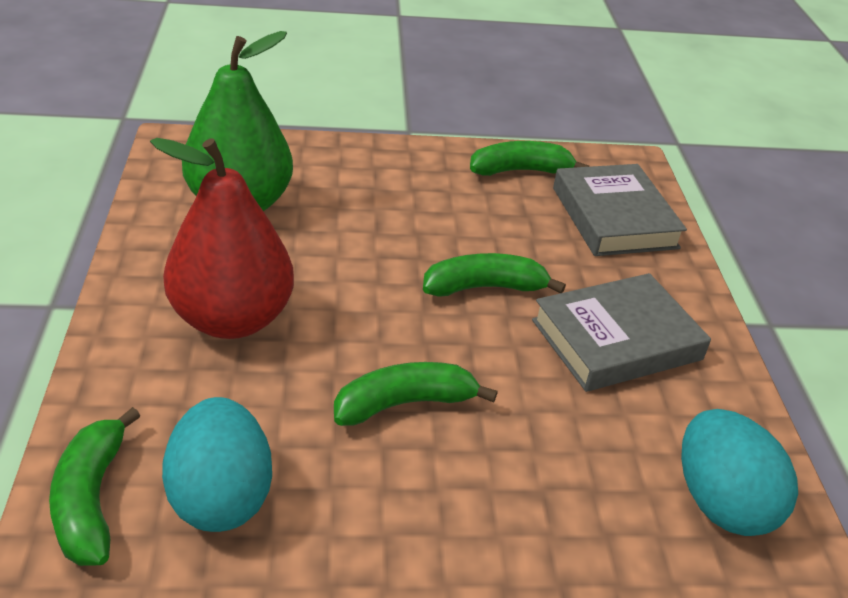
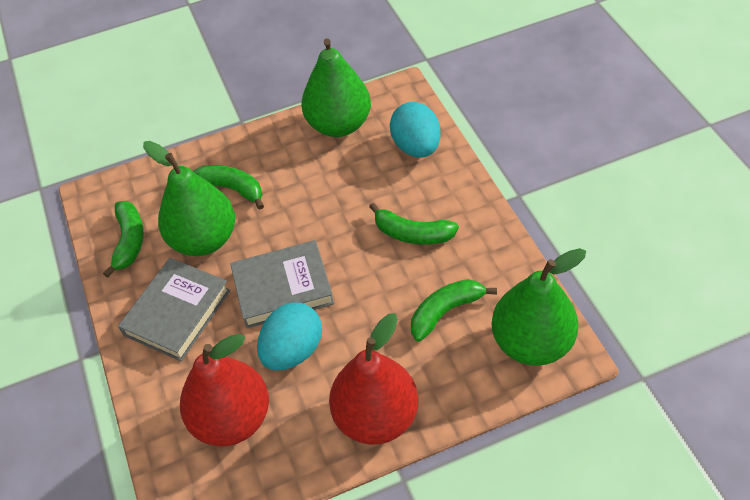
green pear: [182,31,293,211] = 1 -> [143,141,235,256] [302,38,371,137] [491,248,586,366] = 3
red pear: [150,138,294,339] = 1 -> [180,334,269,446] [329,313,418,445] = 2

